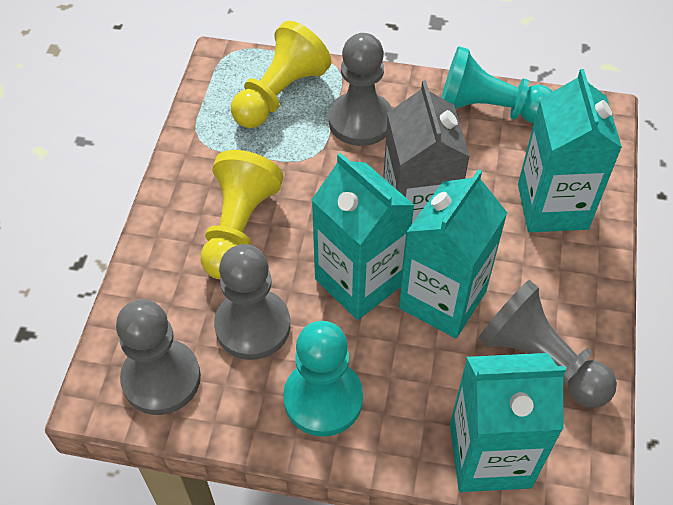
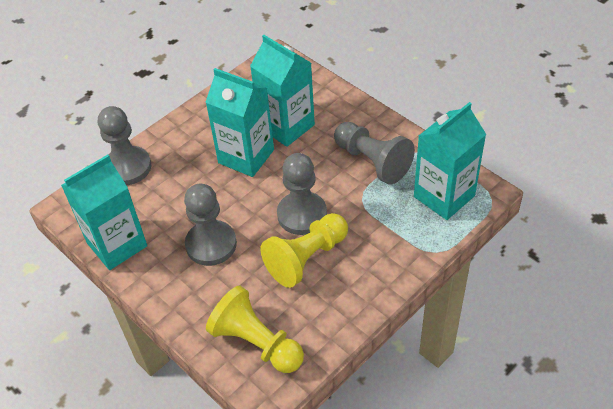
grey carton: [383,80,470,224] = 1 -> none = 0
turquoise pawn: [283,321,363,437] [441,46,553,123] = 2 -> none = 0

